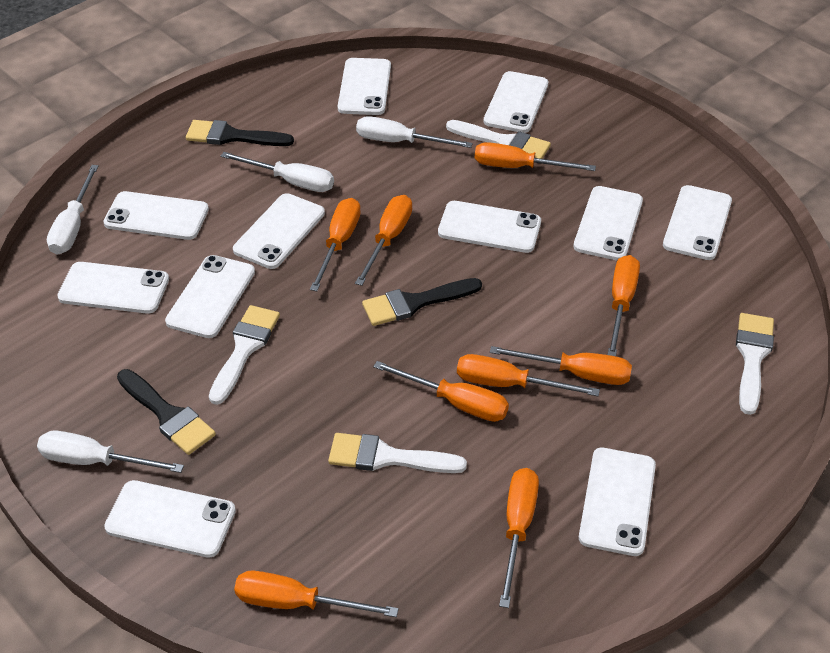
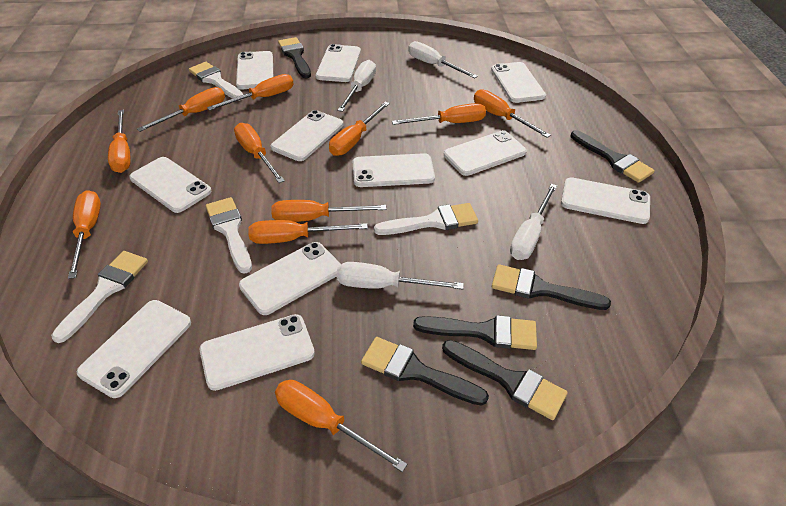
black brush: [117,369,216,455] [186,120,294,146] [362,278,482,326] = 3 -> [278,37,311,78] [361,337,489,406] [413,315,537,350] [442,340,568,420] [492,264,611,310] [571,130,655,183] = 6
orange screwdriver: [234,571,399,617] [310,198,361,291] [355,195,412,286] [373,361,509,422] [457,354,600,396] [475,142,596,171] [490,346,632,385] [499,468,539,608] [608,255,640,356] = 9 -> [68,190,101,279] [108,110,131,173] [137,87,225,132] [207,74,294,111] [234,123,285,183] [248,220,368,244] [271,200,386,222] [275,380,407,472] [329,102,390,156] [392,103,486,125] [474,89,551,138] = 11

